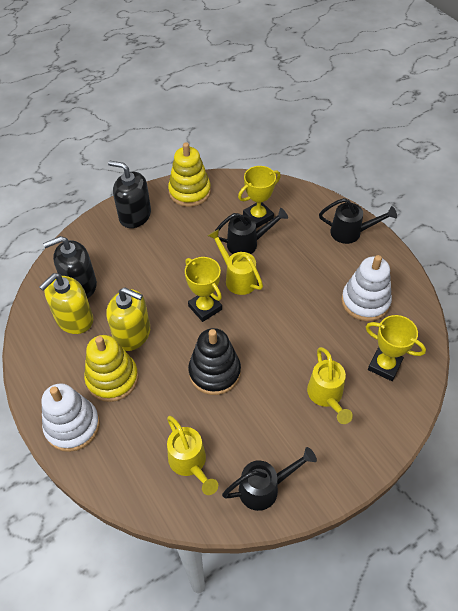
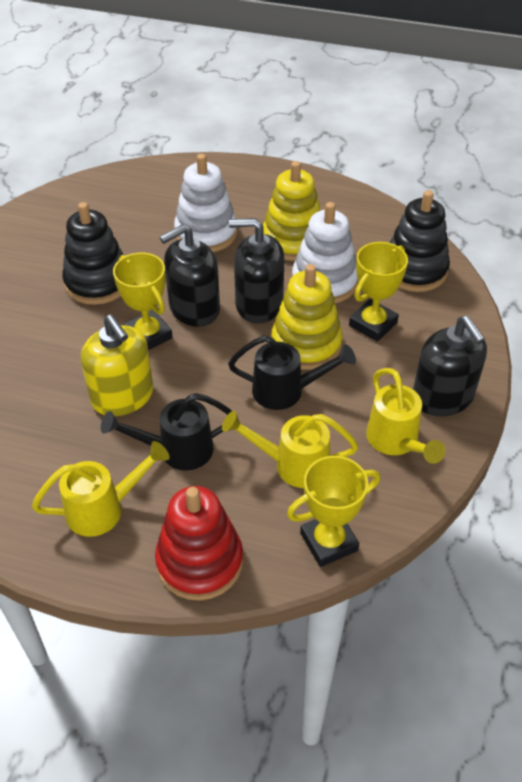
black soap dispenser: [43,236,97,298] [108,161,151,228] = 2 -> [160,224,220,327] [229,218,285,323] [413,316,487,416] = 3
black stacking toy: [188,328,241,395] = 1 -> [62,202,123,305] [390,190,450,292] = 2
black watering can: [215,208,288,254] [222,447,317,511] [319,198,397,244] = 3 -> [101,393,232,470] [228,336,356,410] = 2
red stacking toy: none = 0 -> [155,486,243,601] = 1
yellow soap dispenser: [39,273,93,334] [106,287,150,351] = 2 -> [81,314,154,416] = 1

